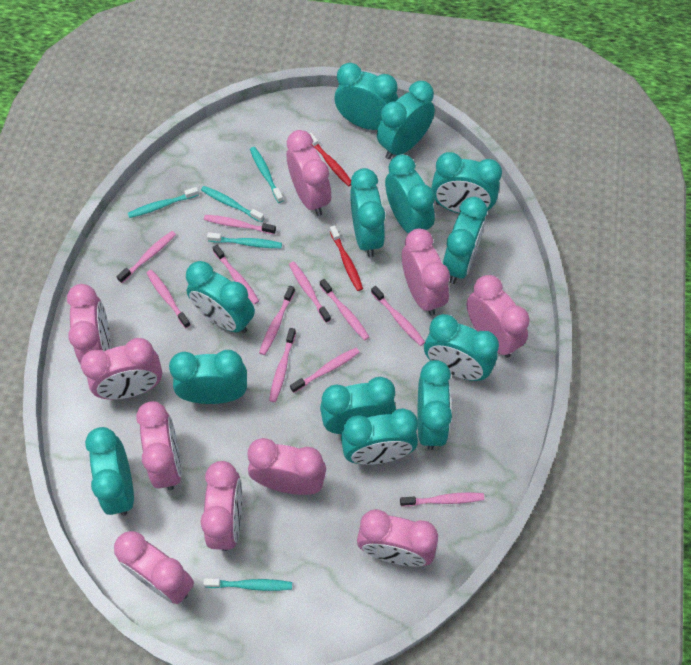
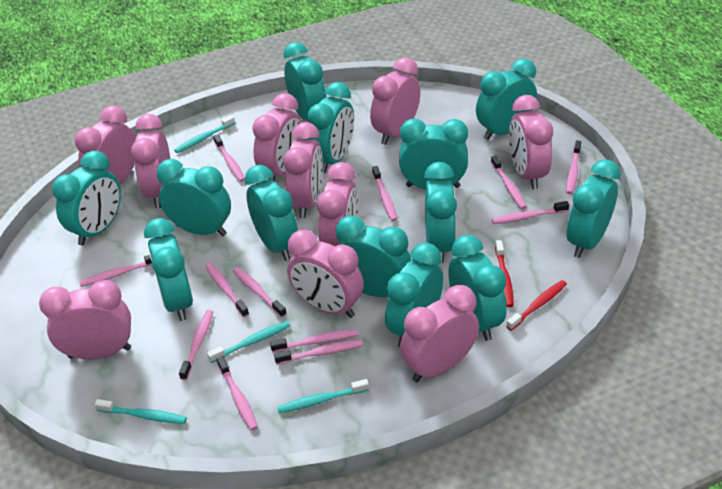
pink toothbrush: [117,231,176,283] [147,270,191,328] [204,215,276,235] [212,245,259,304] [259,286,295,355] [269,328,296,402] [289,262,331,323] [290,348,360,393] [320,279,369,340] [371,286,425,346] [400,492,484,507] = 11 -> [79,255,152,287] [179,310,213,380] [205,263,249,317] [213,134,245,182] [217,356,258,431] [233,267,287,318] [270,329,359,352] [274,339,363,365] [372,166,397,221] [491,155,527,209] [492,201,569,224] [566,140,581,194] = 12
turquoise toothbrush: [128,187,199,218] [201,186,264,222] [203,578,292,591] [207,232,282,248] [250,147,284,203] = 5 -> [94,399,187,424] [174,115,235,153] [207,321,290,363] [277,379,369,413] = 4

